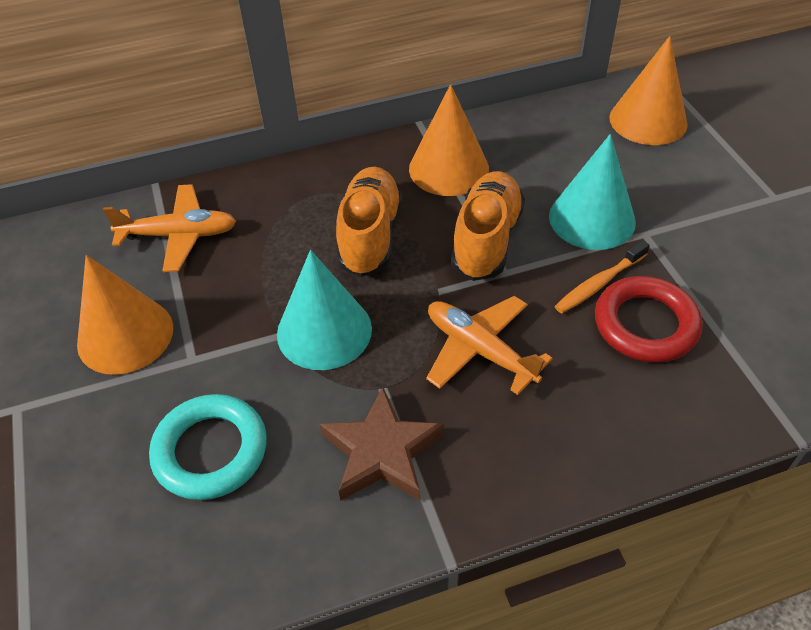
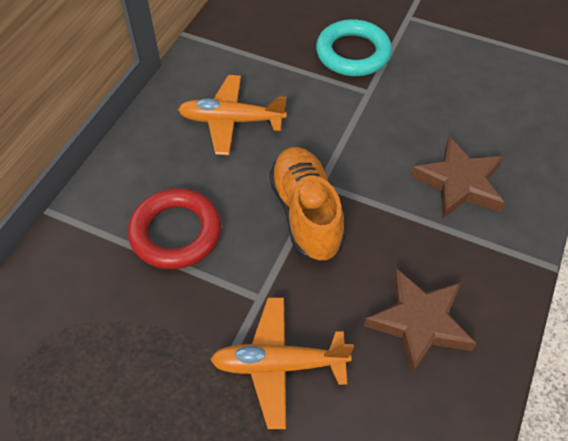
brown star: [320,387,444,501] = 1 -> [364,268,476,374] [410,136,504,219] = 2
orange cone: [77,255,173,375] [409,84,489,196] [609,36,688,145] = 3 -> none = 0
orange shoe: [336,167,402,277] [451,171,525,281] = 2 -> [269,147,345,262] = 1
orange toothbrush: [555,240,650,314] = 1 -> none = 0
turquoise cone: [277,250,372,370] [549,134,636,250] = 2 -> none = 0

